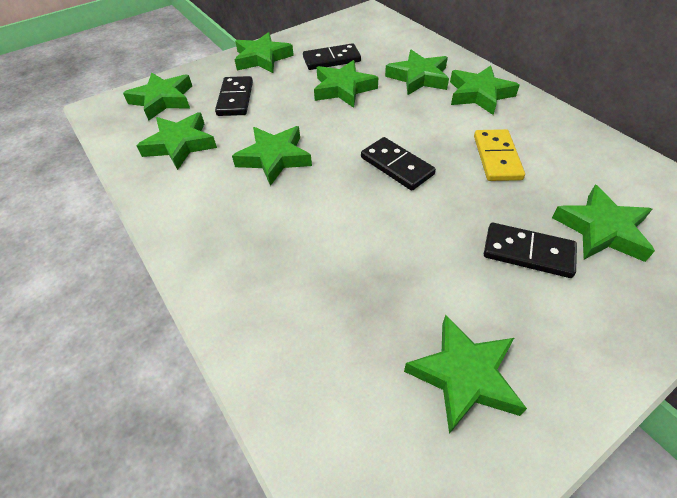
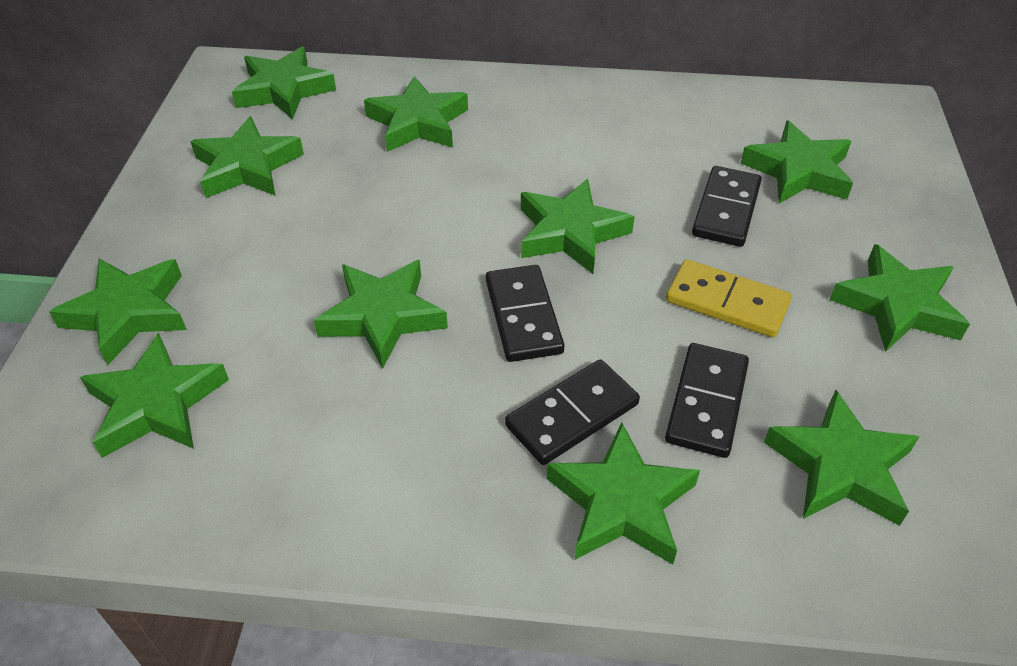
green star: [123,72,192,121] [137,112,217,170] [232,126,312,186] [235,32,294,73] [314,60,378,108] [385,50,449,95] [404,315,527,434] [450,65,520,115] [552,185,655,262] = 9 -> [49,259,187,365] [80,333,229,458] [190,116,304,198] [232,47,336,120] [314,260,448,369] [364,76,468,152] [521,179,634,274] [547,423,700,565] [740,120,853,204] [764,390,919,526] [830,244,970,352] = 11

